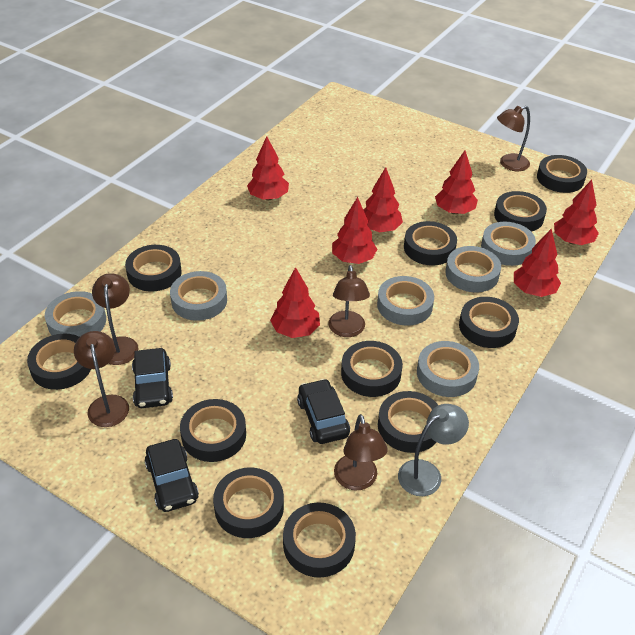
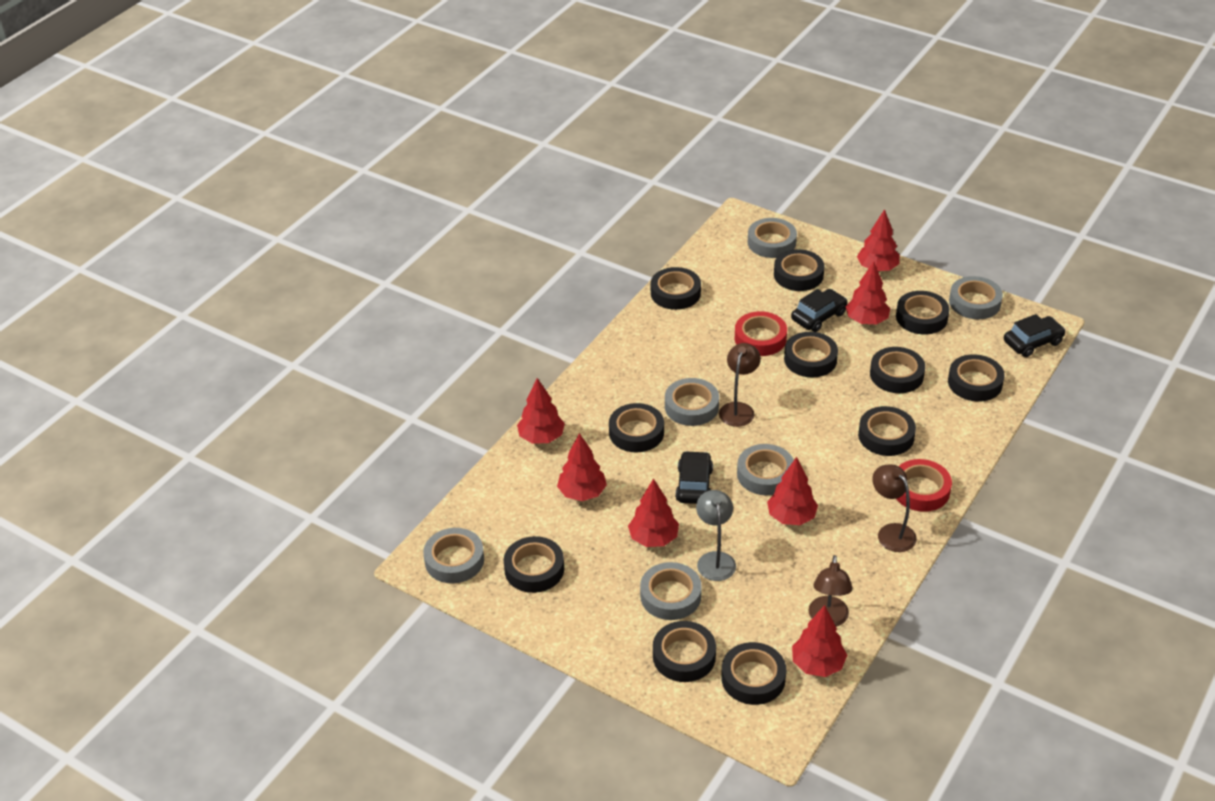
brown lamp: [74,331,129,427] [92,273,138,365] [328,265,370,337] [334,414,388,490] [497,106,530,171] = 5 -> [719,343,761,427] [808,555,853,627] [872,464,917,552] = 3
red tape: none = 0 -> [735,311,787,356] [896,459,952,512] = 2

